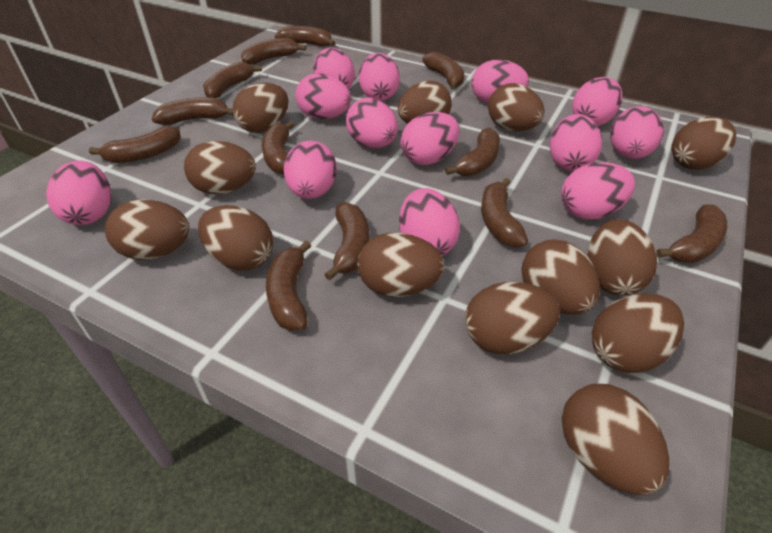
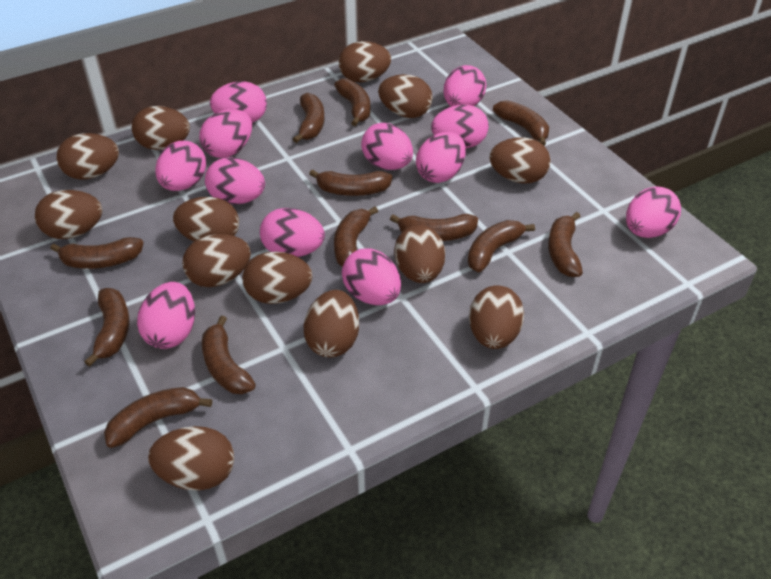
pink egg: [46,160,111,225] [283,141,337,199] [295,73,351,119] [313,48,355,89] [346,97,398,148] [359,53,400,101] [399,188,460,256] [401,112,459,165] [471,60,529,103] [550,114,602,171] [561,162,635,219] [572,77,622,126] [611,106,664,159] = 13 -> [137,282,195,349] [155,141,206,191] [199,109,252,158] [205,157,265,205] [210,81,267,123] [260,208,325,257] [342,248,401,305] [361,123,413,170] [416,132,466,183] [431,105,489,148] [444,65,486,107] [626,186,681,238] = 12

